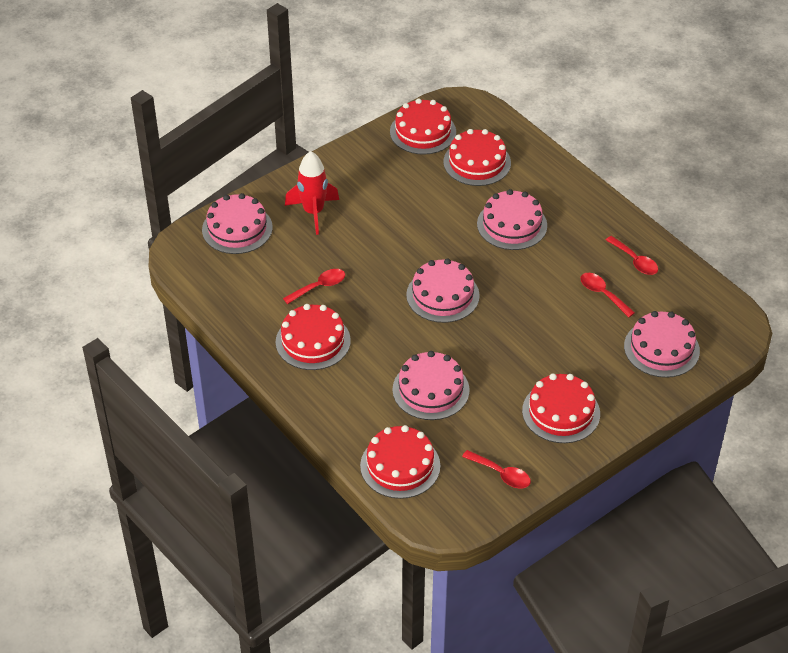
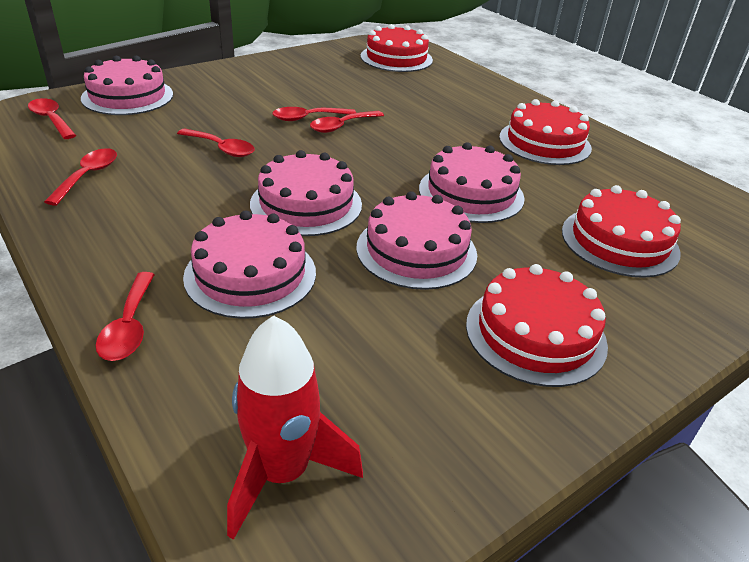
red cake: [276,304,351,370] [360,425,440,499] [390,99,456,155] [443,129,511,186] [522,374,600,443] = 5 -> [360,24,433,72] [466,264,608,387] [499,99,592,165] [562,185,681,278] = 4
red spoon: [283,269,345,304] [462,450,531,489] [580,273,635,317] [606,236,658,275] = 4 -> [28,98,76,139] [44,148,117,206] [96,272,155,361] [177,128,255,157] [272,107,356,121] [310,111,384,133] = 6

